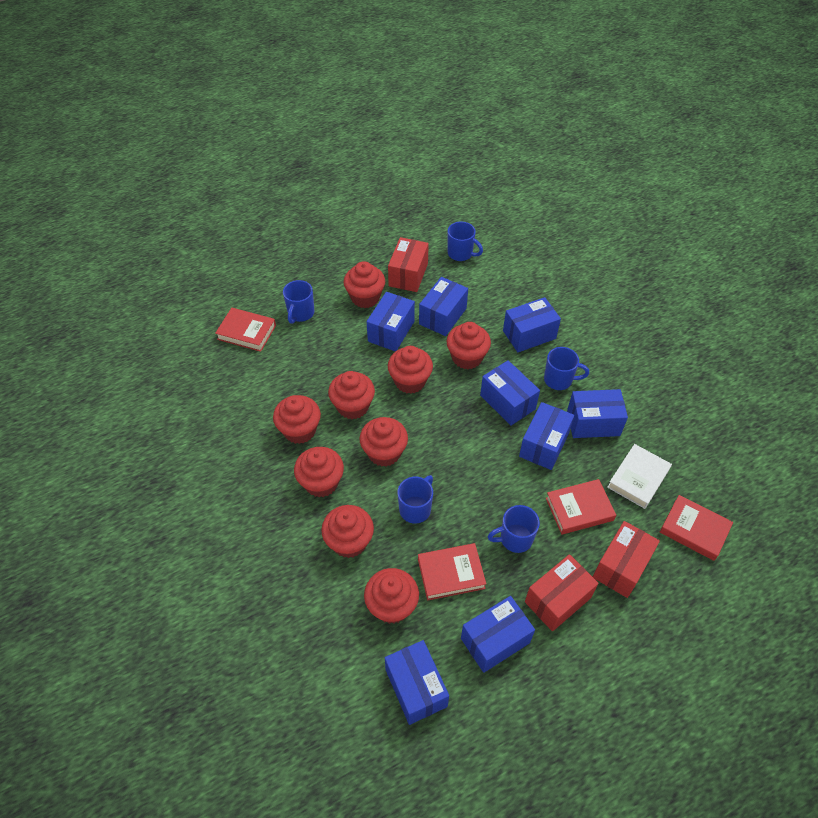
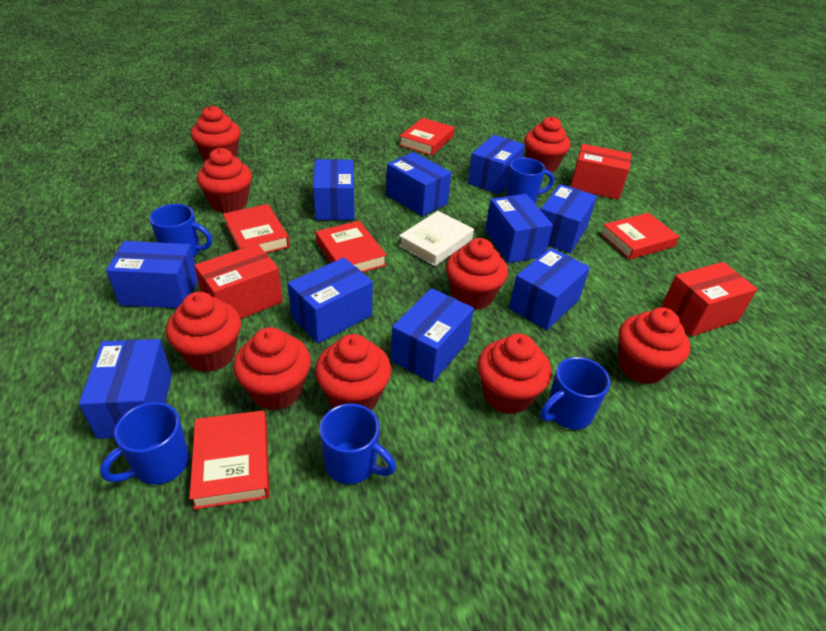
blue box: [367,292,415,352] [385,640,449,725] [419,277,468,336] [461,596,535,673] [480,360,540,426] [503,297,561,352] [519,402,574,470] [567,389,628,438] = 8 -> [79,339,172,439] [106,241,198,308] [288,258,373,344] [313,159,354,220] [386,152,451,217] [391,288,474,383] [468,135,525,195] [485,194,553,263] [509,248,590,330] [541,184,597,253] = 10
red book: [215,308,276,352] [418,543,486,600] [546,479,616,535] [660,495,733,561] = 4 -> [189,410,269,510] [223,204,290,253] [316,221,387,272] [399,118,455,156] [600,213,679,260] = 5

